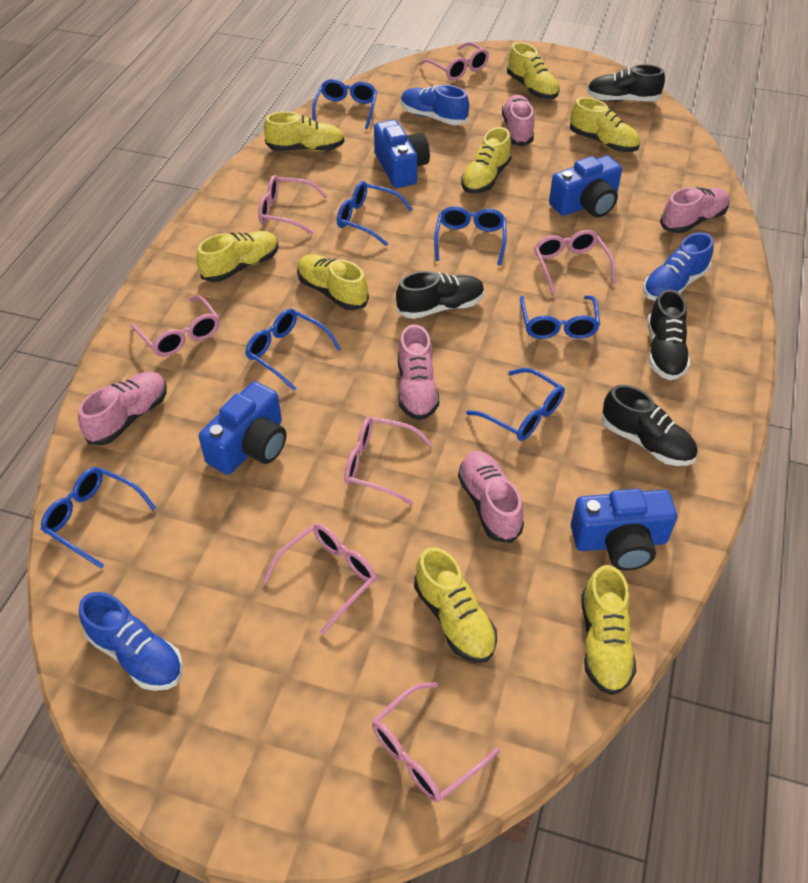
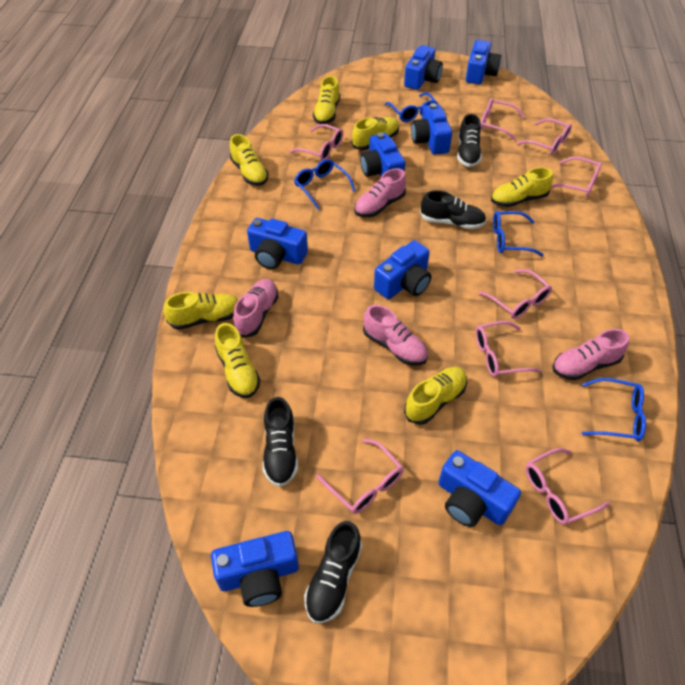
blue camera: [199,381,286,475] [374,120,430,188] [549,156,622,217] [571,489,677,571] = 4 -> [211,531,299,607] [247,218,308,269] [360,132,405,177] [374,240,431,299] [404,45,443,90] [411,103,452,155] [438,450,521,527] [466,40,501,84] = 8
blue glasses: [41,467,156,569] [245,309,341,390] [312,79,377,129] [337,181,413,246] [434,206,507,265] [466,368,565,441] [520,295,600,339] = 7 -> [294,159,355,209] [385,92,438,122] [493,211,544,256] [582,378,646,441] = 4
blue shoe: [79,592,183,691] [401,85,469,125] [643,232,714,301] = 3 -> none = 0
pink glasses: [131,295,219,357] [258,175,328,234] [263,523,377,635] [344,416,433,505] [372,682,500,802] [420,42,489,81] [534,230,616,295] = 7 -> [289,124,343,161] [317,439,403,514] [475,321,541,377] [478,269,552,319] [481,98,525,140] [516,118,572,155] [525,448,610,525] [551,156,602,197] = 8
pink shoe: [78,372,167,445] [398,324,439,420] [458,451,524,543] [502,95,534,146] [660,187,729,233] = 5 -> [233,279,279,338] [354,168,406,217] [363,305,428,365] [552,329,629,380] = 4
yellow shoe: [197,231,279,282] [264,111,344,152] [297,254,369,310] [414,547,497,663] [461,127,512,194] [507,42,560,99] [570,97,640,152] [581,565,636,695] = 8 -> [164,292,238,330] [215,323,260,398] [230,134,269,186] [313,76,340,124] [352,117,399,150] [404,367,467,425] [491,167,553,207] = 7

